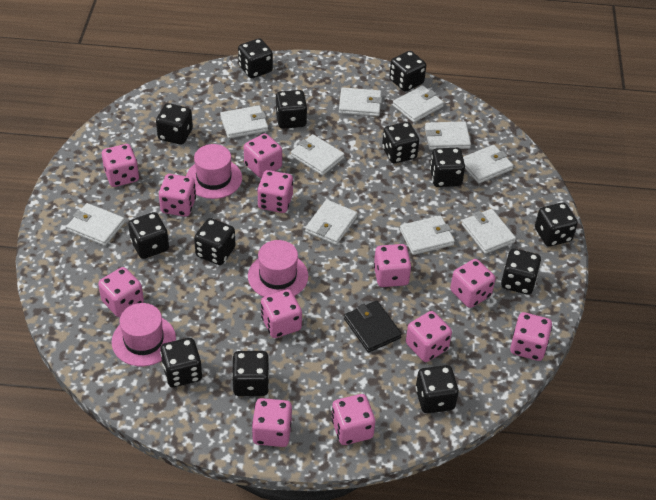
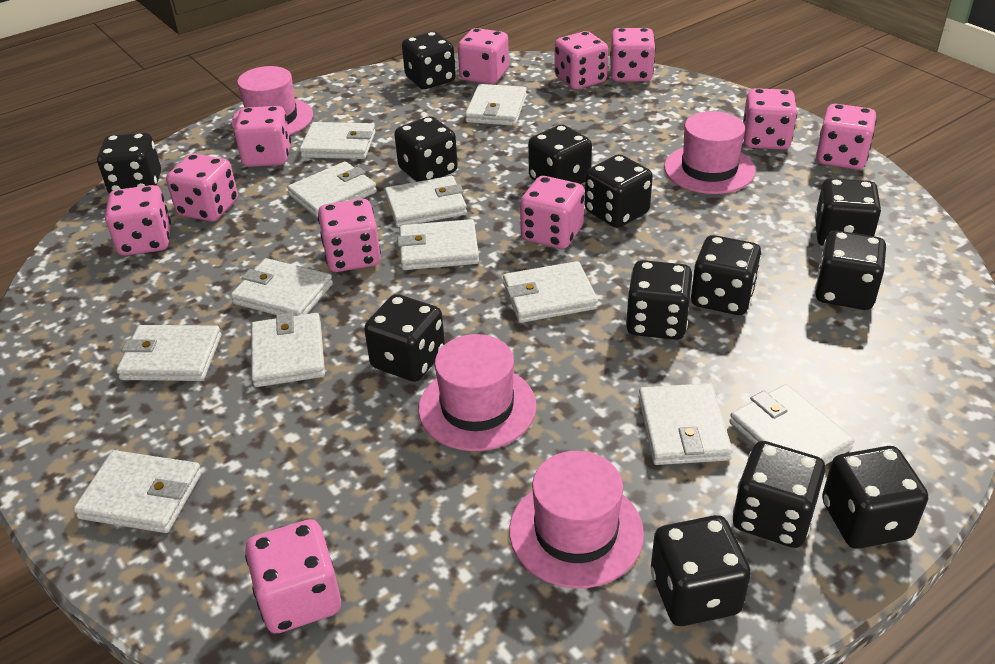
black wallet: [344,301,402,352] = 1 -> none = 0
pink dice: [98,267,144,317] [102,144,139,187] [159,174,196,217] [244,133,282,178] [252,398,292,447] [257,170,293,213] [261,289,302,338] [331,394,375,445] [374,244,411,287] [406,311,452,362] [450,259,496,308] [510,312,552,361] = 12 -> [105,185,171,256] [166,154,238,222] [234,106,291,167] [245,519,341,634] [318,199,381,272] [458,28,509,84] [520,176,585,249] [554,31,608,90] [610,28,656,82] [743,88,797,150] [816,104,876,169] = 11
pink hat: [112,303,176,366] [186,144,242,199] [248,240,308,297] = 3 -> [231,66,313,135] [418,334,536,451] [509,451,644,588] [664,111,756,194] = 4
white wallet: [67,203,125,246] [220,105,268,139] [291,134,345,176] [305,200,357,245] [339,87,382,116] [393,85,444,123] [400,216,455,255] [425,121,471,150] [462,209,516,254] [463,145,514,184] = 10 -> [73,450,202,533] [116,325,221,381] [231,258,333,316] [251,312,325,387] [287,161,377,218] [300,122,376,159] [385,176,467,227] [397,219,479,270] [465,84,527,126] [503,261,598,323] [639,383,733,465] [729,384,854,465] = 12

